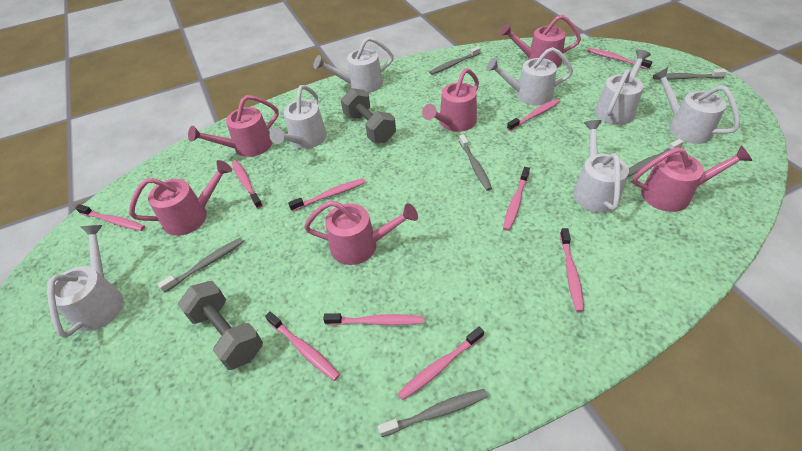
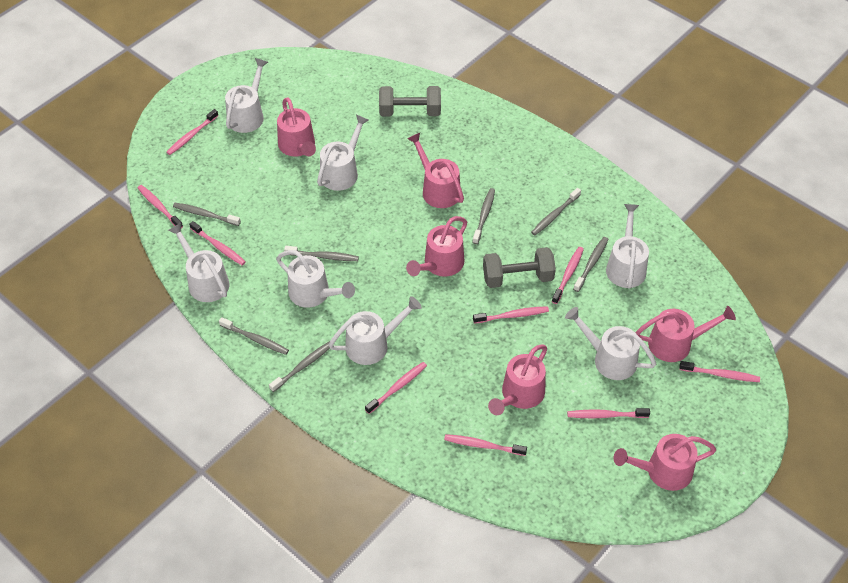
grey toothbrush: [158,238,244,293] [378,389,488,437] [429,46,481,75] [459,134,492,191] [628,139,684,177] [653,69,727,80] = 6 -> [173,203,241,226] [219,317,289,355] [269,341,330,392] [284,246,359,261] [472,188,495,244] [531,188,581,235] [573,237,609,292] = 7
pink toothbrush: [75,204,145,231] [232,160,263,209] [265,312,340,381] [288,178,366,211] [323,313,424,325] [397,327,484,400] [503,167,530,231] [507,99,560,131] [560,228,584,312] [587,48,652,70] = 10 -> [137,185,183,228] [166,109,218,155] [189,221,246,265] [365,362,427,414] [444,434,527,456] [473,306,549,324] [552,247,584,304] [567,408,650,418] [679,361,760,382] = 9

